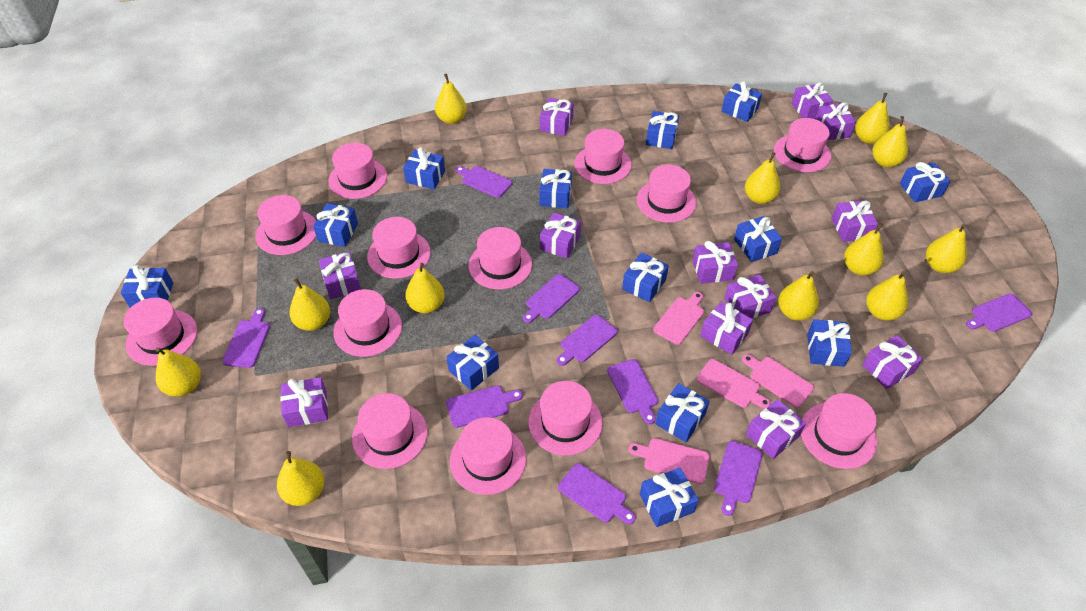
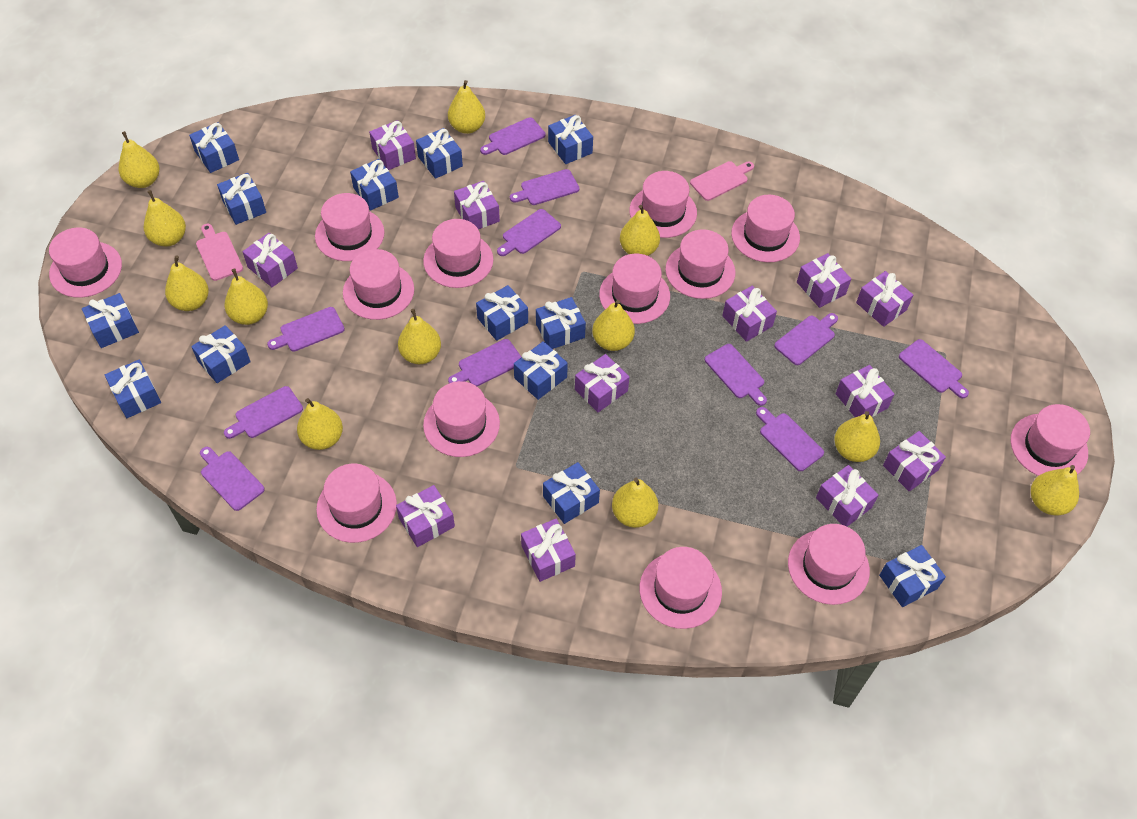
pink cutting board: [628,438,709,484] [653,292,704,345] [697,359,771,409] [742,354,814,408] = 4 -> [196,224,243,281] [690,161,754,201] = 2
purple cutting board: [222,308,270,368] [446,385,523,428] [455,166,512,198] [523,274,580,323] [556,315,618,366] [558,463,636,524] [607,359,658,424] [714,441,763,516] [966,293,1032,332] = 9 -> [200,447,265,511] [224,386,303,439] [267,307,345,352] [448,339,521,386] [480,117,546,155] [497,209,561,256] [510,169,579,205] [705,344,767,406] [756,407,824,471] [774,313,838,365] [899,339,969,398] = 11

